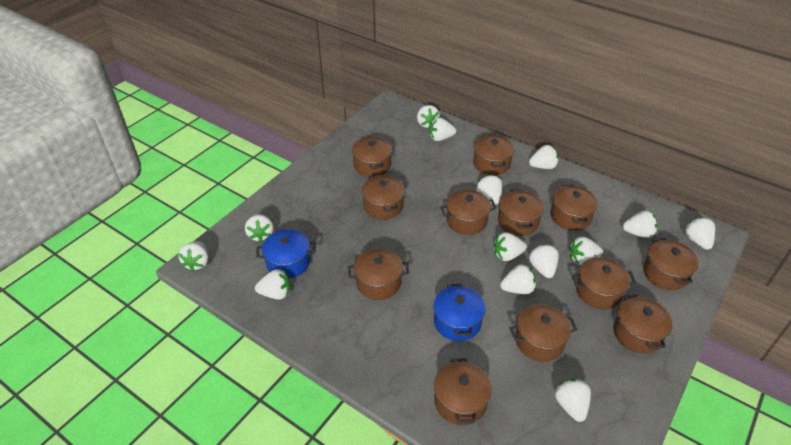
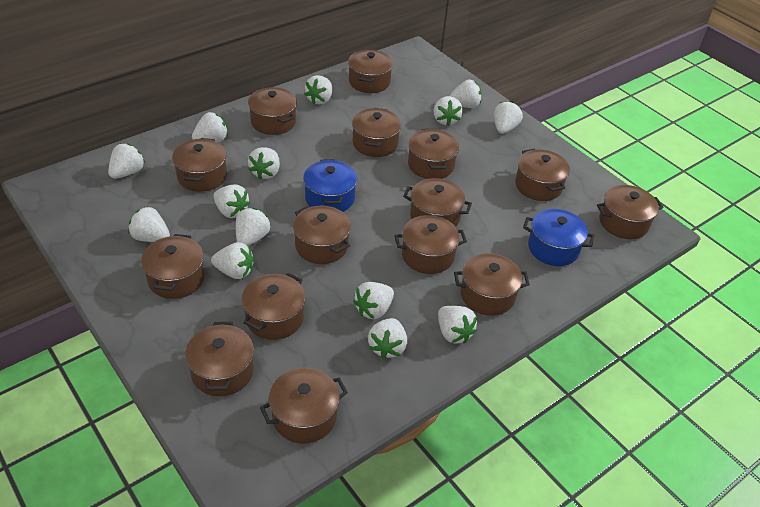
brown pot: [348,249,409,300] [352,136,392,177] [362,175,405,220] [434,358,492,425] [440,190,496,235] [473,135,514,175] [498,189,544,236] [510,304,577,362] [550,185,598,231] [572,257,636,309] [613,294,673,354] [643,238,699,290] = 12 -> [141,234,205,299] [172,138,227,192] [185,322,254,397] [242,273,305,340] [248,87,297,135] [260,368,348,444] [293,206,351,264] [348,50,393,93] [352,108,401,157] [394,215,467,274] [403,178,472,227] [408,129,459,179] [454,253,530,316] [515,148,570,201] [597,185,664,239] = 15

